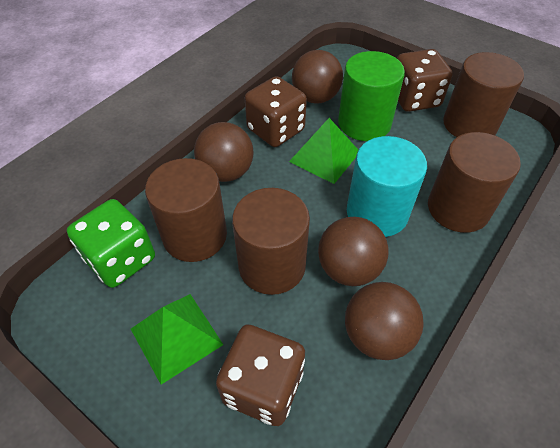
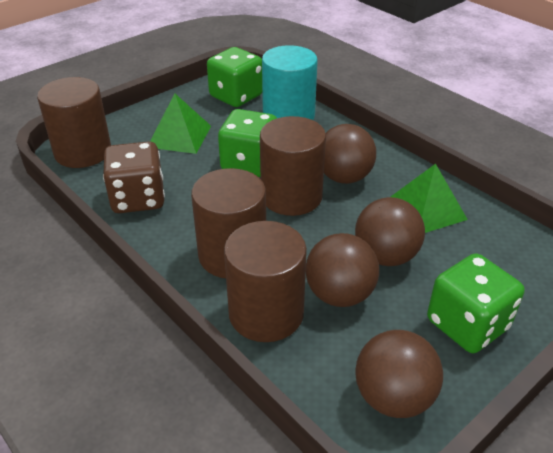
brown dice: [216,325,305,426] [245,76,307,147] [397,49,453,112] = 3 -> [103,141,165,213] = 1
green cylinder: [338,51,405,141] = 1 -> none = 0
green dice: [67,199,155,288] = 1 -> [207,47,262,107] [218,109,277,177] [427,253,525,353] = 3

